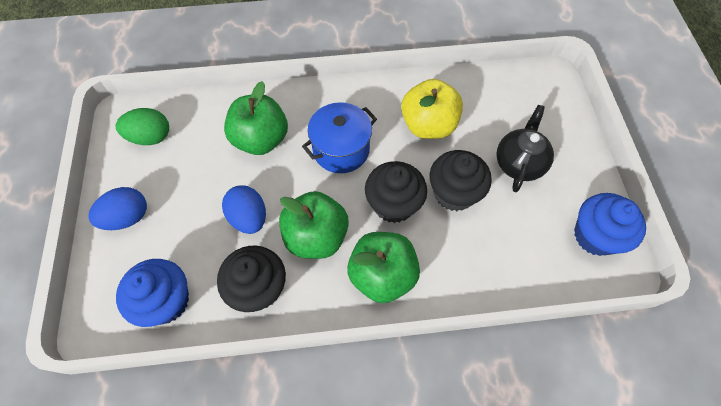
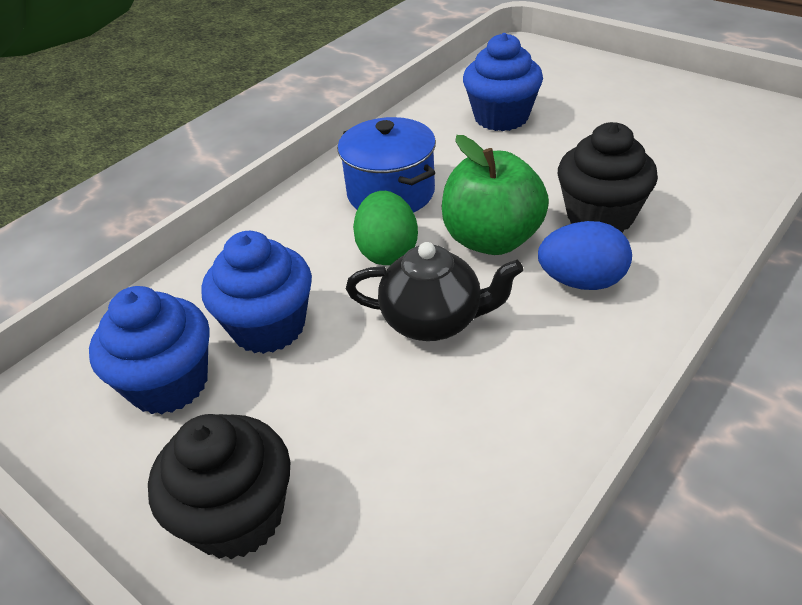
black cupcake: [217,246,286,312] [365,161,427,223] [429,150,492,211] = 3 -> [148,414,290,559] [558,122,658,233] = 2
blue cupcake: [116,259,189,327] [574,193,646,256] = 2 -> [89,286,210,415] [201,231,312,354] [463,33,543,131] = 3
blue egg: [88,187,147,230] [222,186,266,234] = 2 -> [538,221,632,290] = 1
green apple: [224,81,288,155] [279,191,349,259] [347,232,420,303] = 3 -> [442,135,549,255] = 1
yellow apple: [401,79,463,139] = 1 -> none = 0

